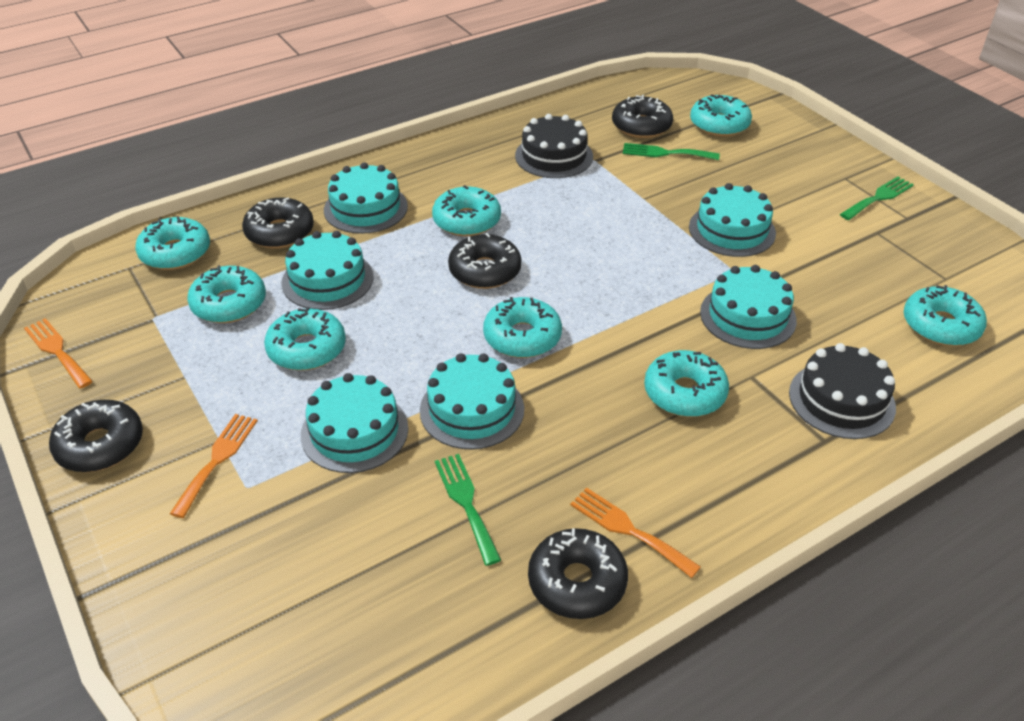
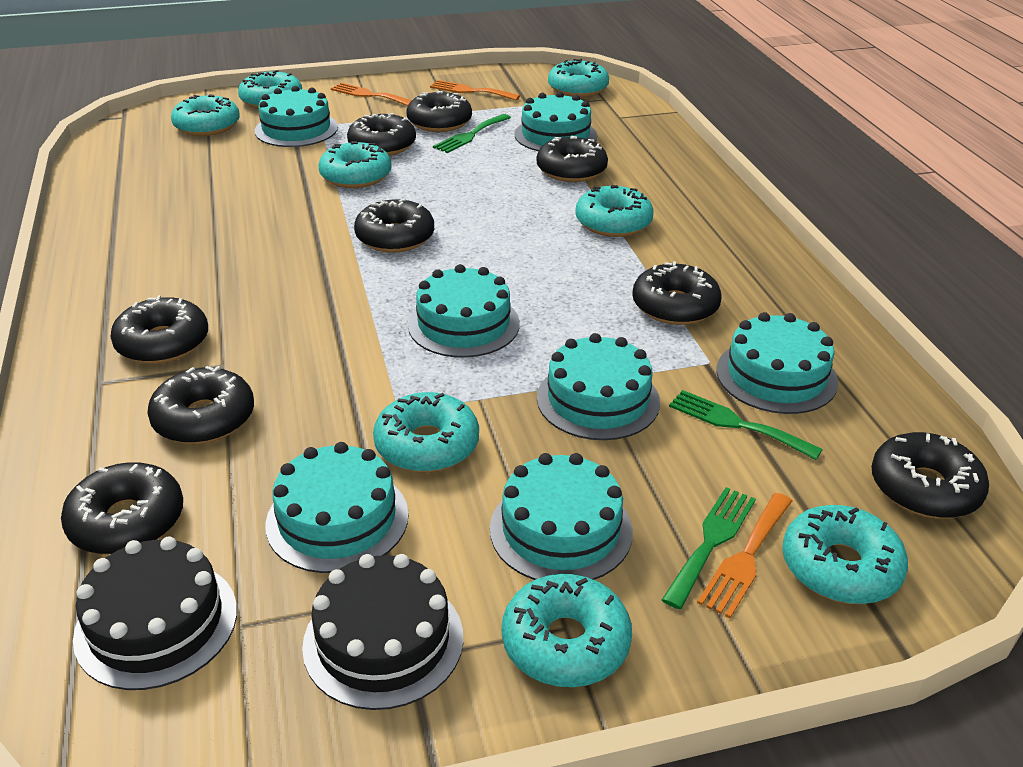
black donut: [49,400,143,472] [242,197,314,249] [448,233,522,289] [528,528,628,619] [612,95,673,138] = 5 -> [61,462,183,555] [111,295,208,364] [147,366,254,444] [347,113,416,156] [354,198,434,253] [406,91,472,132] [537,136,608,182] [632,261,722,325] [871,432,989,518] = 9
turquoise cake: [282,231,373,310] [301,373,408,473] [324,162,408,234] [420,353,524,450] [689,183,776,257] [700,265,797,349] = 6 -> [254,86,338,147] [265,442,409,573] [408,264,520,358] [490,453,633,580] [514,92,597,151] [537,333,660,440] [717,312,838,414] = 7

